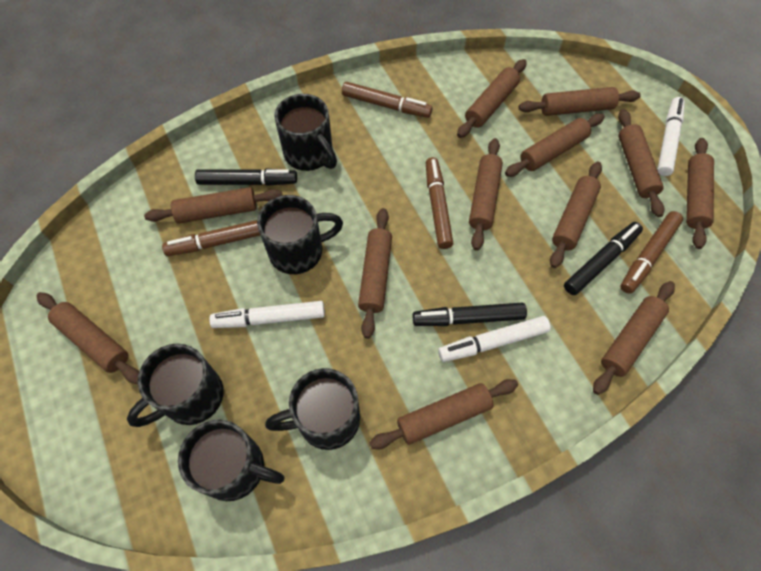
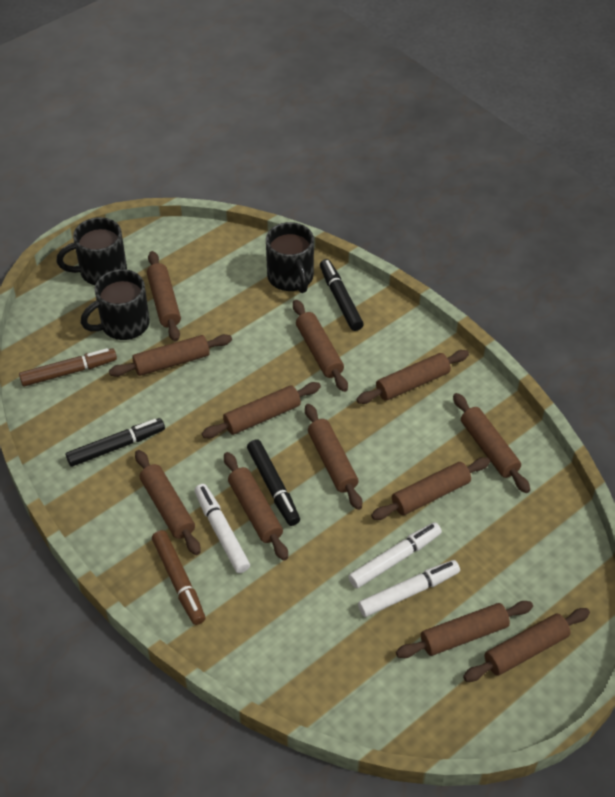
black mug: [127,343,224,427] [178,419,285,501] [257,195,343,274] [265,368,360,450] [274,94,337,171] = 5 -> [56,217,127,285] [81,269,150,340] [266,222,314,293] = 3
brown marker: [162,220,260,256] [342,82,433,118] [426,157,454,249] [620,211,683,294] = 4 -> [19,348,117,386] [152,530,206,625] = 2

